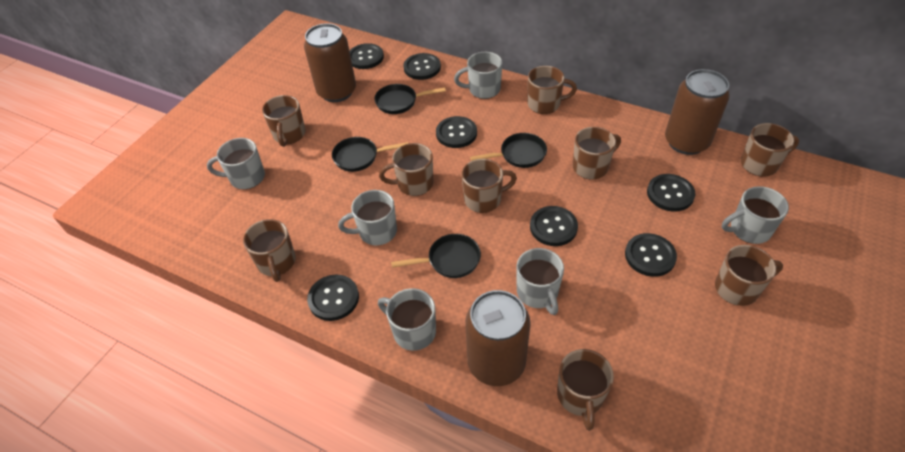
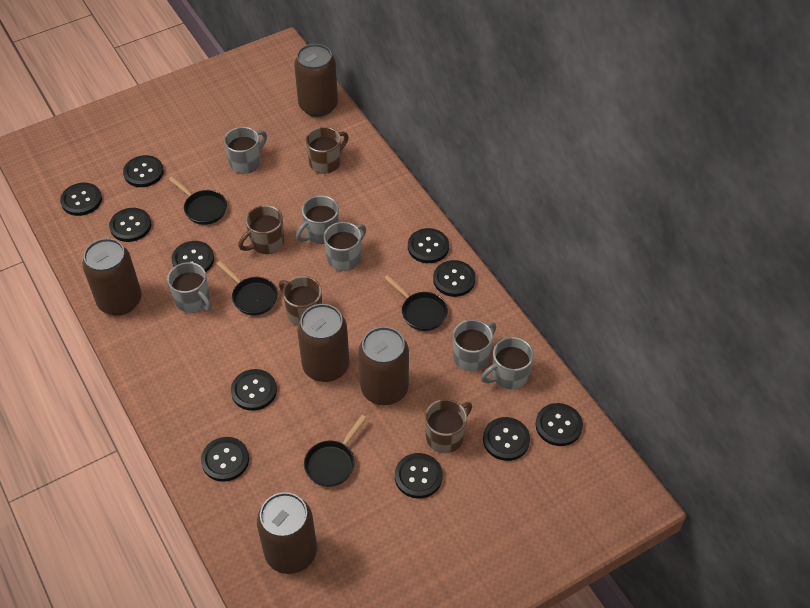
black button: [307,274,359,321] [349,43,384,69] [403,53,441,80] [436,116,477,148] [530,206,578,246] [625,233,677,277] [647,174,695,212] = 7 -> [60,183,102,216] [109,208,151,242] [123,155,164,187] [171,241,214,272] [201,437,249,482] [231,369,277,411] [395,453,443,498] [408,228,449,263] [433,260,476,297] [483,417,530,461] [536,403,583,446] = 11
brown can: [304,23,356,102] [465,290,531,386] [665,69,730,155] = 3 -> [82,238,142,316] [257,492,317,574] [294,44,338,117] [297,304,349,382] [358,327,409,405] = 5
brown mug: [243,219,296,282] [262,95,305,147] [379,143,433,196] [462,159,517,213] [528,66,577,114] [557,349,614,431] [573,127,621,180] [715,245,783,306] [741,123,799,177] = 9 -> [238,205,284,254] [279,276,322,326] [306,127,349,174] [425,399,472,453] = 4

